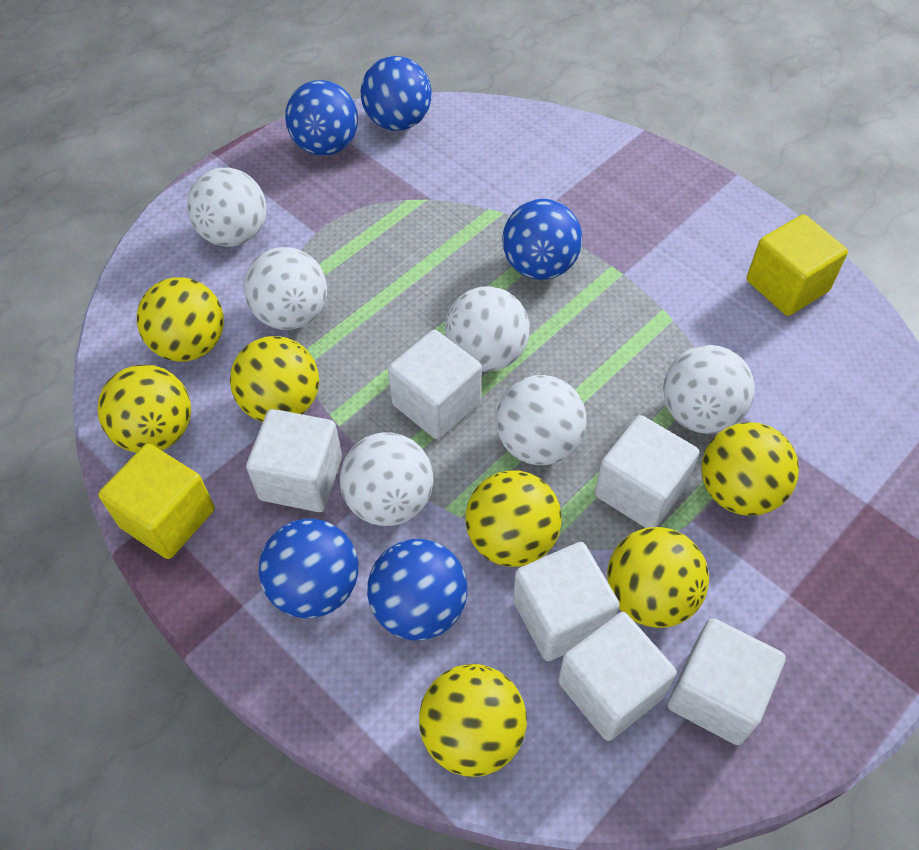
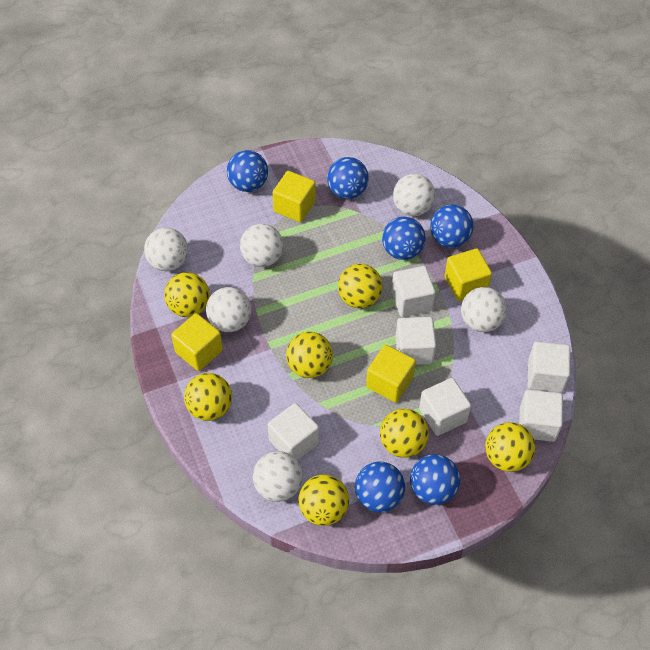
blue ball: [259,519,358,618] [285,80,358,156] [360,56,432,131] [367,539,467,640] [502,199,582,280] = 5 -> [227,150,268,192] [327,157,369,199] [355,462,405,512] [382,217,426,260] [410,454,460,505] [430,204,474,248] = 6
yellow cube: [98,443,215,559] [747,214,848,316] = 2 -> [171,313,223,371] [272,171,316,222] [366,345,416,403] [445,248,492,301] = 4

